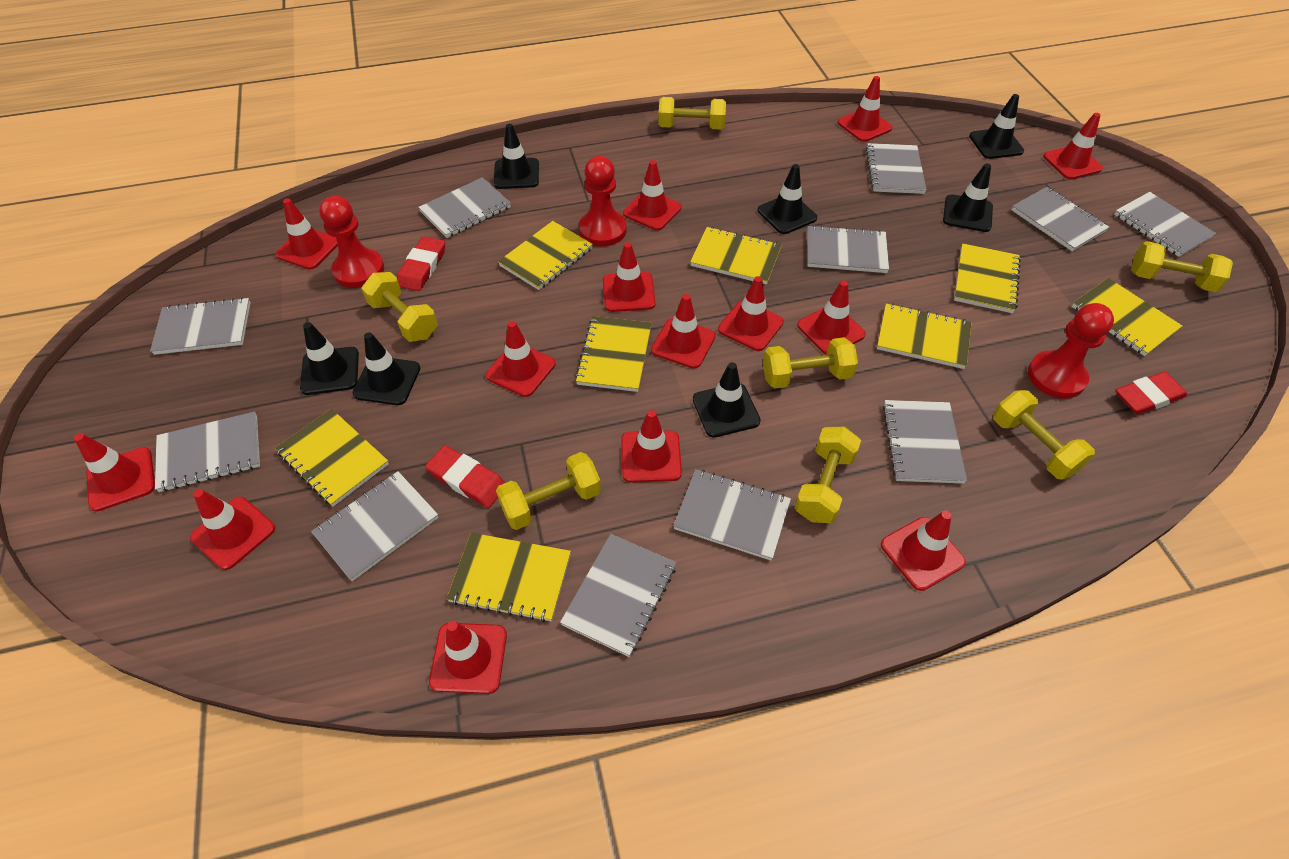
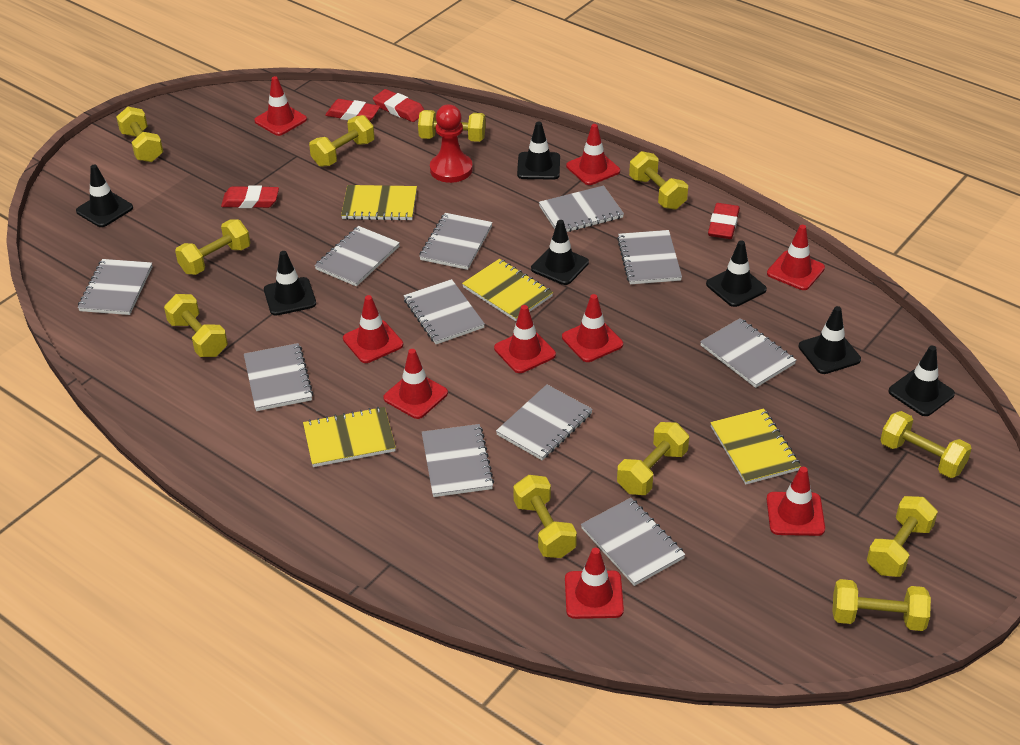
red eraser: [397,236,445,291] [425,445,505,508] [1115,371,1187,415] = 3 -> [221,185,279,208] [325,99,380,121] [373,89,424,122] [708,203,740,239] = 4
red pawn: [319,196,384,288] [579,156,627,246] [1028,303,1114,399] = 3 -> [430,104,473,183] = 1
red traffic cone: [74,433,155,512] [190,489,275,570] [275,198,338,270] [429,621,507,694] [486,321,556,397] [603,242,656,312] [621,410,682,483] [623,160,682,230] [651,294,716,369] [718,276,784,351] [797,281,866,355] [837,76,892,142] [881,511,966,591] [1043,113,1103,179] = 14 -> [254,76,307,136] [343,295,403,363] [383,349,448,419] [494,305,556,373] [562,294,623,362] [565,547,624,619] [566,124,620,185] [767,225,825,290] [767,467,825,536] = 9
yellow dumbbell: [361,272,438,342] [496,452,601,530] [658,97,726,130] [763,337,858,388] [795,427,861,523] [993,390,1095,480] [1131,241,1233,292] = 7 -> [116,107,163,162] [164,294,228,357] [175,219,250,275] [309,115,375,167] [418,110,486,142] [513,475,577,558] [617,422,689,495] [629,151,688,210] [832,579,931,631] [867,496,938,577] [880,411,972,478] = 11
yellow notebook: [275,409,389,507] [447,533,571,622] [498,221,593,290] [575,316,652,392] [690,227,782,285] [877,303,972,369] [954,243,1021,313] [1072,278,1182,356] = 8 -> [303,407,396,467] [341,185,417,221] [462,259,553,321] [710,408,801,484] = 4

